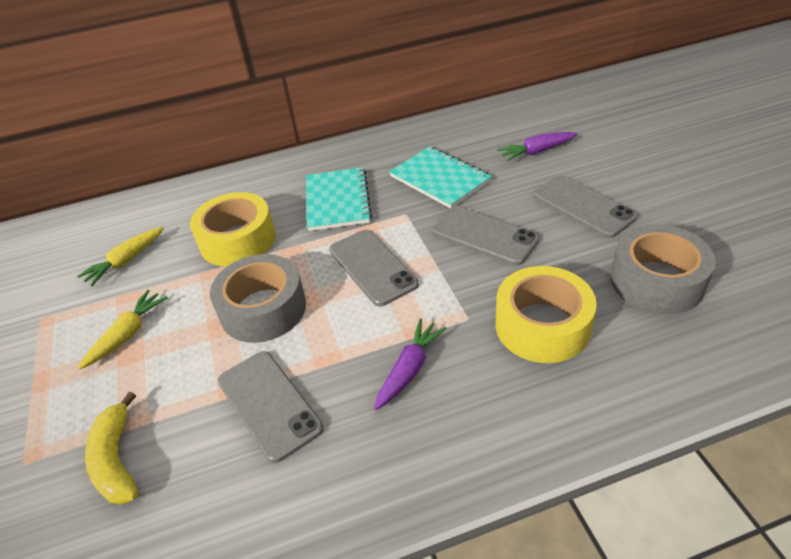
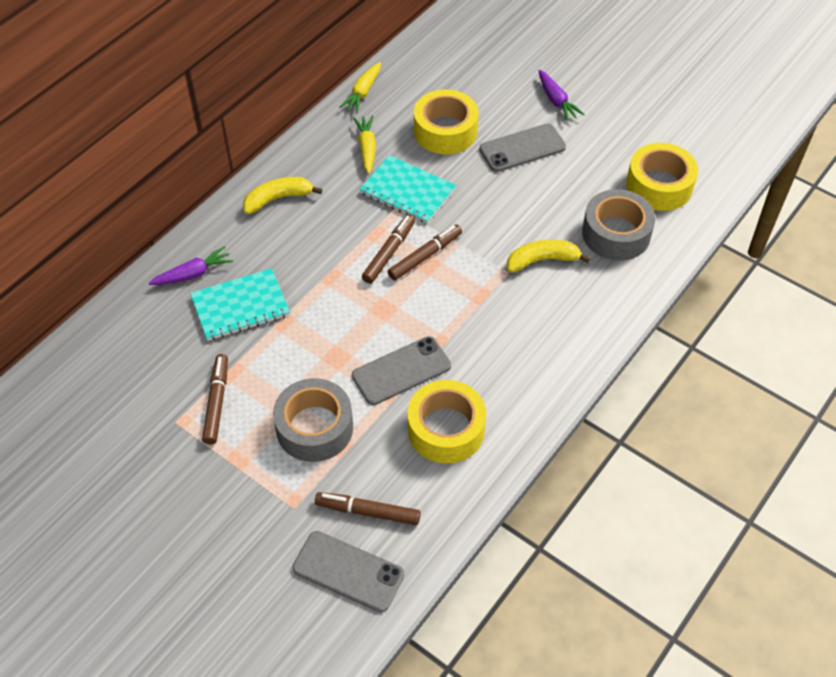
brown marker: none = 0 -> [202,354,228,444] [315,492,421,525] [362,214,415,284] [388,224,462,281] = 4
grey phone: [218,351,324,463] [329,230,419,306] [432,206,540,266] [533,175,637,238] = 4 -> [292,531,404,612] [352,336,451,405] [479,123,566,172] = 3
yellow banana: [85,391,138,505] = 1 -> [243,177,322,214] [507,240,591,272] = 2
yellow tape: [190,192,276,267] [496,266,597,363] = 2 -> [408,380,486,464] [414,89,479,154] [626,143,698,211] = 3

